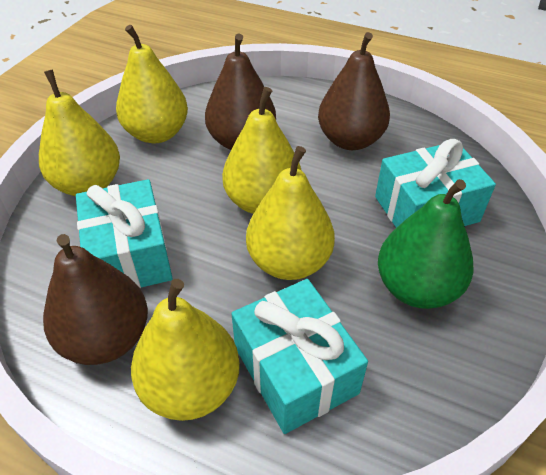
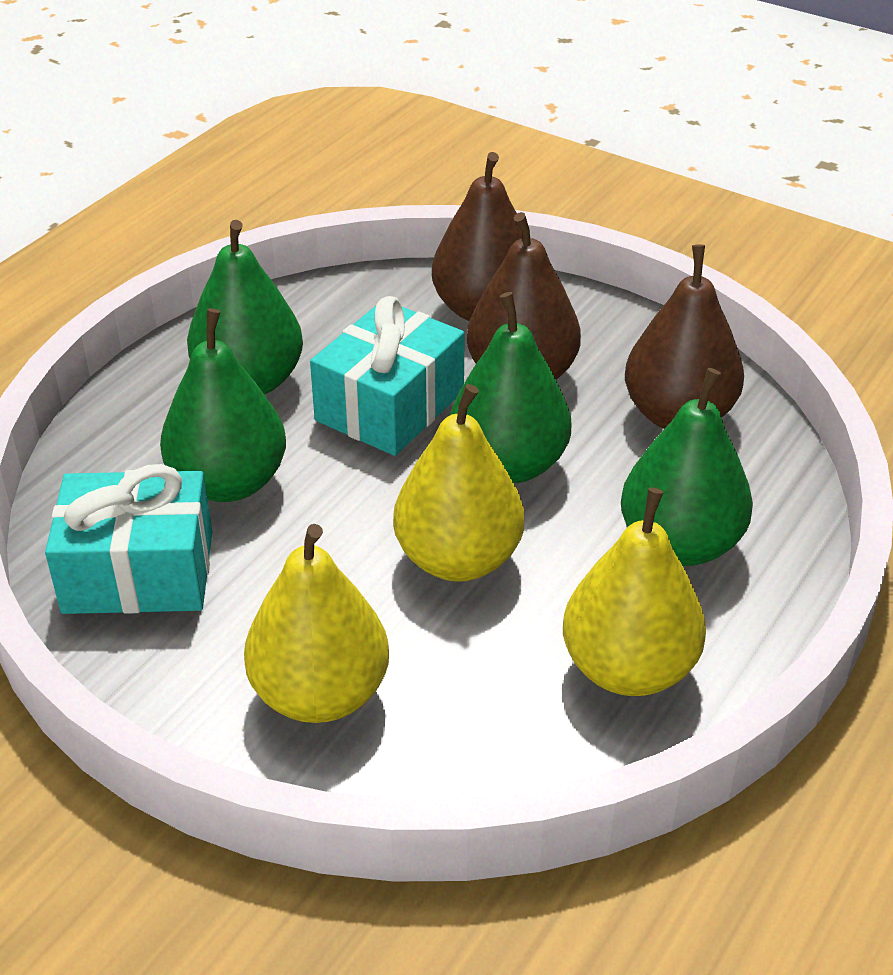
green pear: [378,179,474,309] = 1 -> [160,308,286,502] [187,220,303,394] [450,292,571,483] [621,368,753,566] = 4
turquoise gift: [76,179,173,288] [231,279,368,434] [375,139,496,228] = 3 -> [45,464,212,614] [310,296,465,456] = 2
yellow pear: [39,69,120,196] [116,25,188,143] [131,279,240,421] [222,87,302,214] [246,146,335,280] = 5 -> [244,524,389,723] [393,384,524,582] [563,488,706,696] = 3

